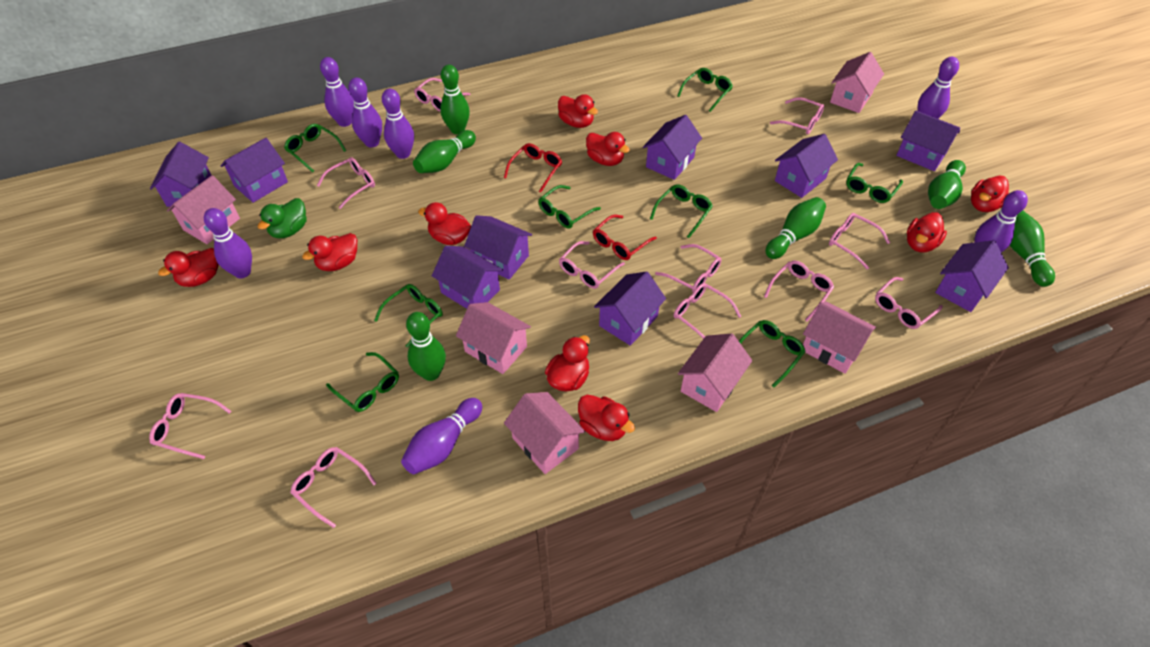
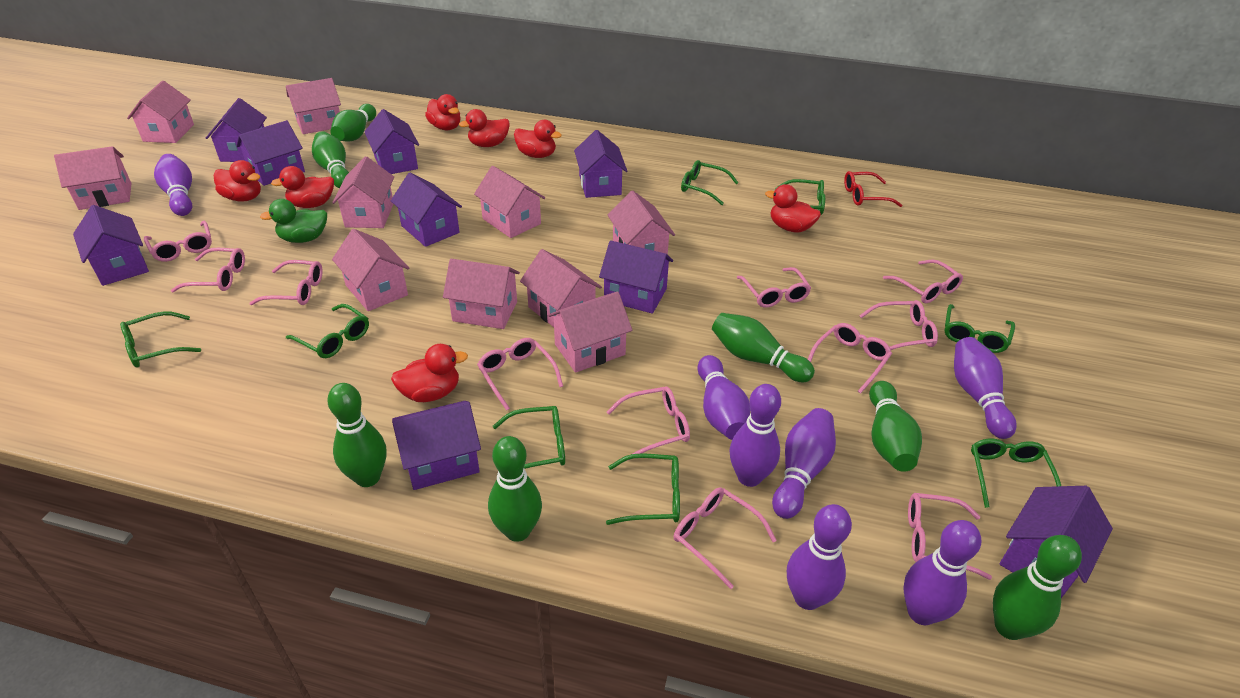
green bowling pin: [406,312,446,381] [413,130,476,173] [440,65,470,134] [766,197,826,259] [928,160,966,209] [1010,210,1055,287] = 6 -> [312,131,349,188] [327,383,386,487] [330,104,376,142] [488,436,542,542] [712,313,815,382] [869,381,922,472] [993,535,1082,640] = 7
pink house: [167,175,240,244] [456,302,531,374] [504,392,585,474] [678,333,752,412] [803,301,876,374] [830,52,884,113] = 6 -> [54,146,132,210] [127,81,194,143] [286,78,341,134] [332,156,394,228] [332,229,409,311] [443,259,520,329] [474,166,545,238] [520,249,602,327] [548,291,632,373] [608,190,675,255] = 10
red duck: [158,248,219,287] [302,233,357,271] [418,202,471,245] [545,335,590,392] [558,94,598,128] [578,395,635,441] [586,132,630,166] [907,212,947,252] [971,175,1009,212] = 9 -> [214,160,261,202] [271,166,334,208] [391,344,468,402] [425,94,461,130] [459,109,510,147] [514,120,562,158] [765,184,821,233] = 7
red glasses: [504,143,562,193] [593,215,657,260] = 2 -> [844,171,902,207] = 1

